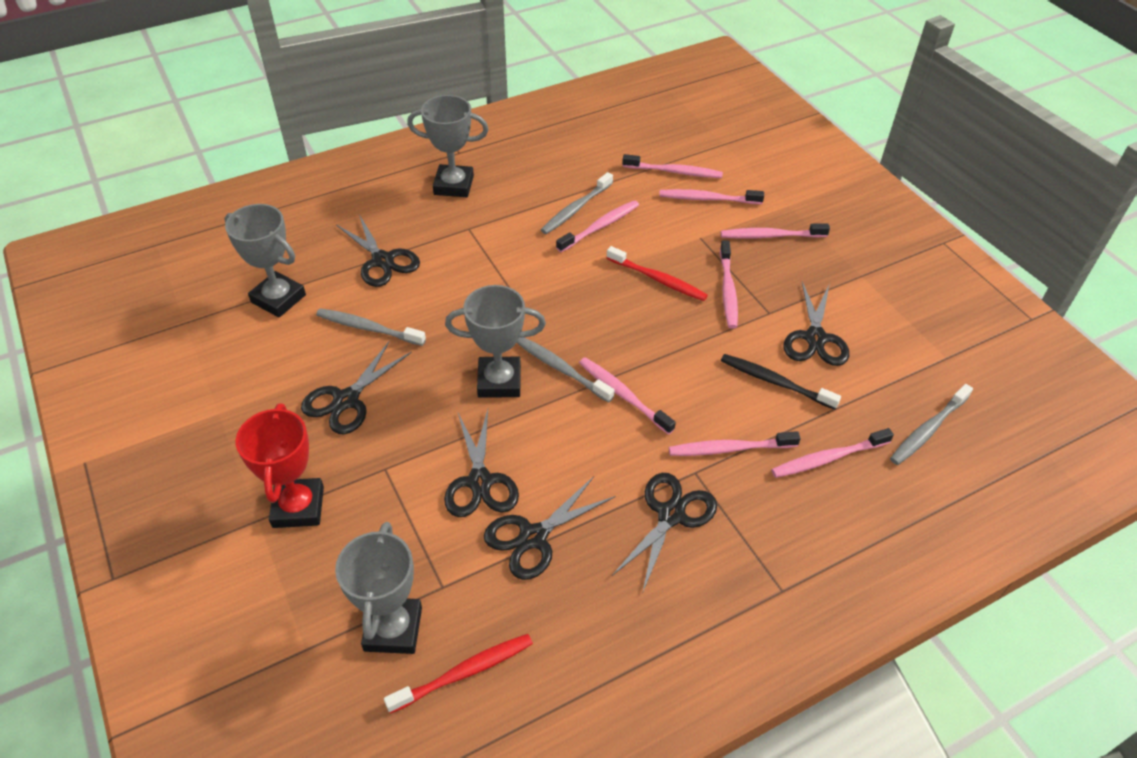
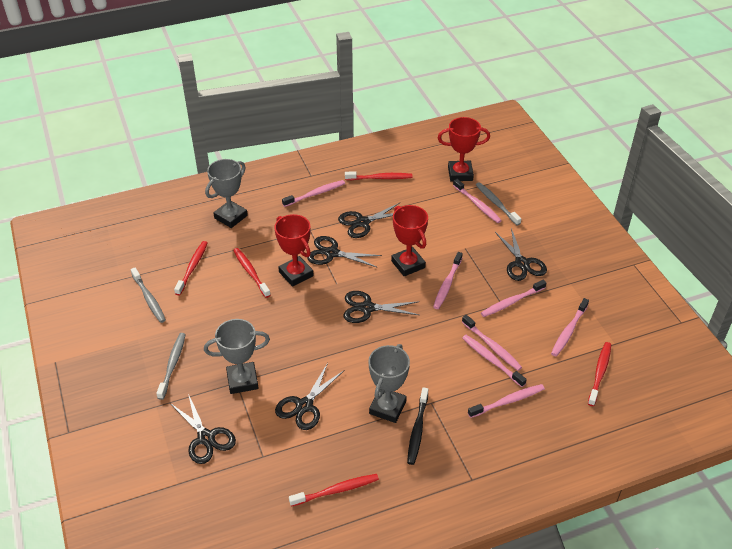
grey toothbrush: [316,308,426,346] [516,337,614,403] [541,172,613,234] [890,384,973,465] = 4 -> [131,267,166,323] [156,333,186,400] [476,182,521,226] = 3
grey trophy: [224,204,306,317] [335,522,422,654] [407,95,489,197] [445,285,546,398] = 4 -> [204,319,270,394] [205,159,248,228] [369,344,410,423] = 3
red toothbrush: [384,634,533,714] [607,246,708,301] = 2 -> [174,241,208,295] [233,248,271,298] [289,474,379,507] [345,171,413,180] [588,342,611,406] = 5
red trophy: [235,403,324,528] = 1 -> [274,214,314,287] [391,205,428,276] [438,117,490,181] = 3

